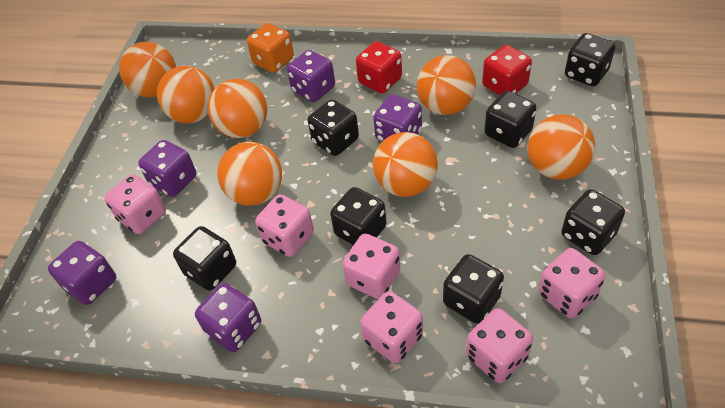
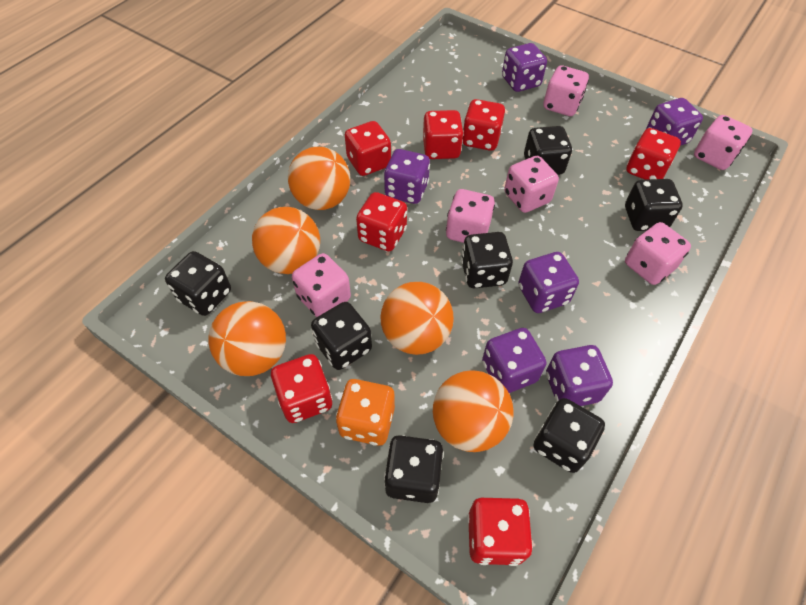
orange ball: [119,42,176,98] [157,66,215,124] [208,79,267,138] [217,142,282,206] [373,132,438,197] [417,55,476,115] [528,115,595,180] = 7 -> [208,301,286,376] [252,207,320,274] [288,147,350,210] [380,282,454,355] [433,370,514,452] = 5
purple dice: [48,241,116,305] [138,140,196,197] [195,283,261,352] [287,50,335,102] [373,94,422,142] = 5 -> [384,149,430,204] [482,328,546,393] [502,43,547,92] [518,252,579,313] [546,345,613,406] [646,98,703,146] = 6
red dice: [356,41,402,94] [482,45,532,96] = 2 -> [271,354,332,423] [345,121,391,176] [356,192,407,251] [423,110,464,159] [463,99,505,151] [468,498,533,566] [626,128,681,180] = 7

